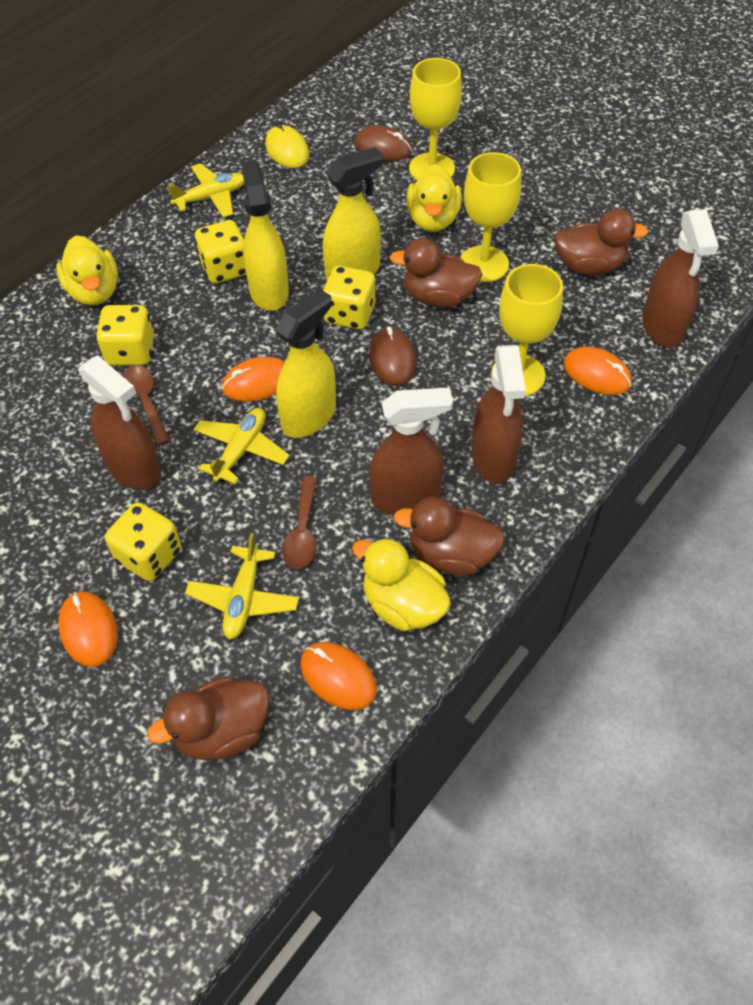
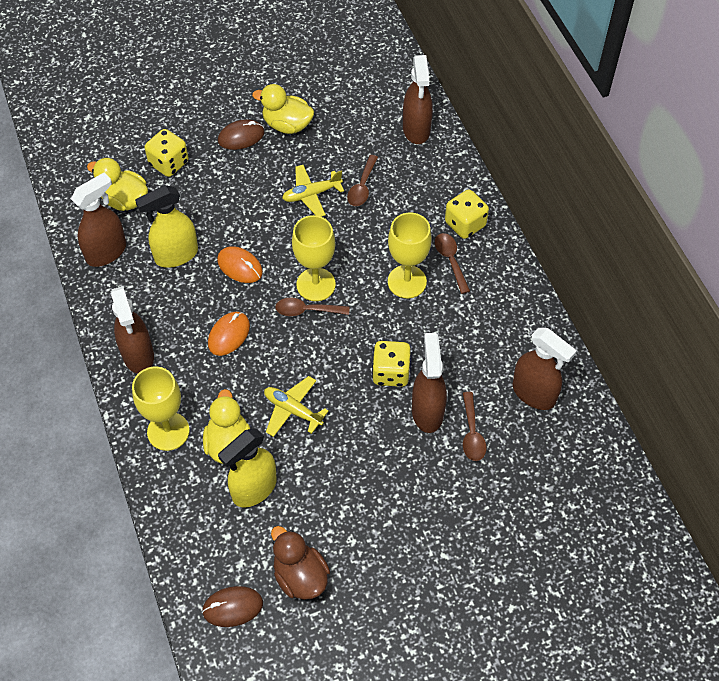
brown duck: [148,676,270,760] [390,238,482,307] [394,497,505,576] [554,209,648,275] = 4 -> [271,526,330,600] = 1
brown spoon: [123,365,170,445] [282,476,317,569] = 2 -> [275,298,349,316] [347,155,378,206] [435,233,470,294] [463,392,486,461] = 4
brown spray bottle: [79,355,161,490] [369,388,453,515] [471,345,526,483] [642,209,719,348] = 4 -> [71,173,126,267] [111,286,154,374] [403,55,433,144] [412,333,447,433] [512,328,577,410] = 5
orange mouse: [58,591,118,667] [222,357,285,402] [300,642,377,710] [563,347,632,395] = 4 -> [208,312,250,356] [217,246,263,283] = 2
yellow dice: [96,305,154,365] [105,502,181,581] [194,220,246,284] [323,266,375,330] = 4 -> [144,129,189,177] [372,341,411,387] [445,189,489,239] = 3
yellow mouse: [265,122,309,168] = 1 -> none = 0
yellow plane: [168,163,245,218] [185,533,299,640] [193,408,290,484] = 3 -> [264,376,329,437] [282,165,344,217] = 2
yellow spray bottle: [241,160,289,311] [276,288,336,438] [323,147,383,280] = 3 -> [135,185,198,268] [218,428,277,508] = 2

